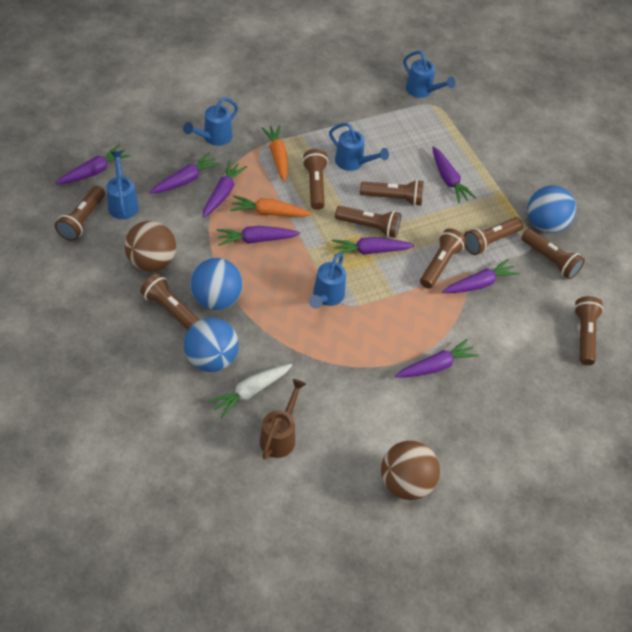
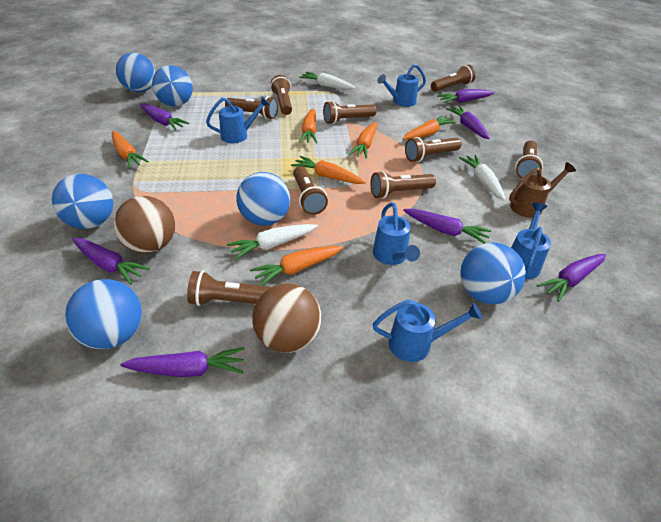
blue ball: [184,317,239,372] [190,258,243,310] [527,185,576,233] = 3 -> [52,174,113,229] [65,279,142,349] [116,53,156,93] [152,65,193,106] [237,172,290,226] [461,243,526,304] = 6
orange carrot: [230,195,312,217] [261,125,288,182] = 2 -> [112,131,149,168] [250,246,343,286] [291,156,366,184] [299,109,317,143] [348,122,377,159] [402,115,456,140] = 6
purple carrot: [55,144,130,185] [149,153,221,194] [202,160,247,218] [217,226,300,246] [332,237,415,256] [395,339,479,378] [432,146,476,203] [443,259,520,293] = 8 -> [72,238,150,285] [120,347,245,377] [140,103,190,130] [403,209,492,244] [437,89,494,103] [446,106,489,139] [537,254,606,302] = 7
white carrot: [208,364,292,418] = 1 -> [227,224,318,260] [299,72,355,90] [459,155,505,201] = 3

